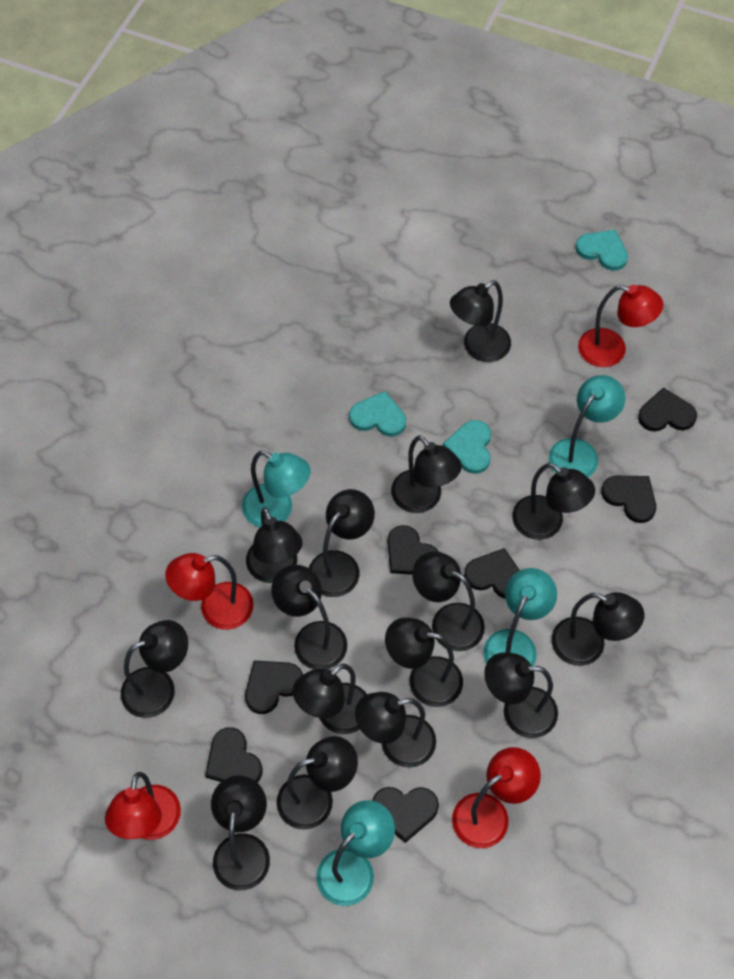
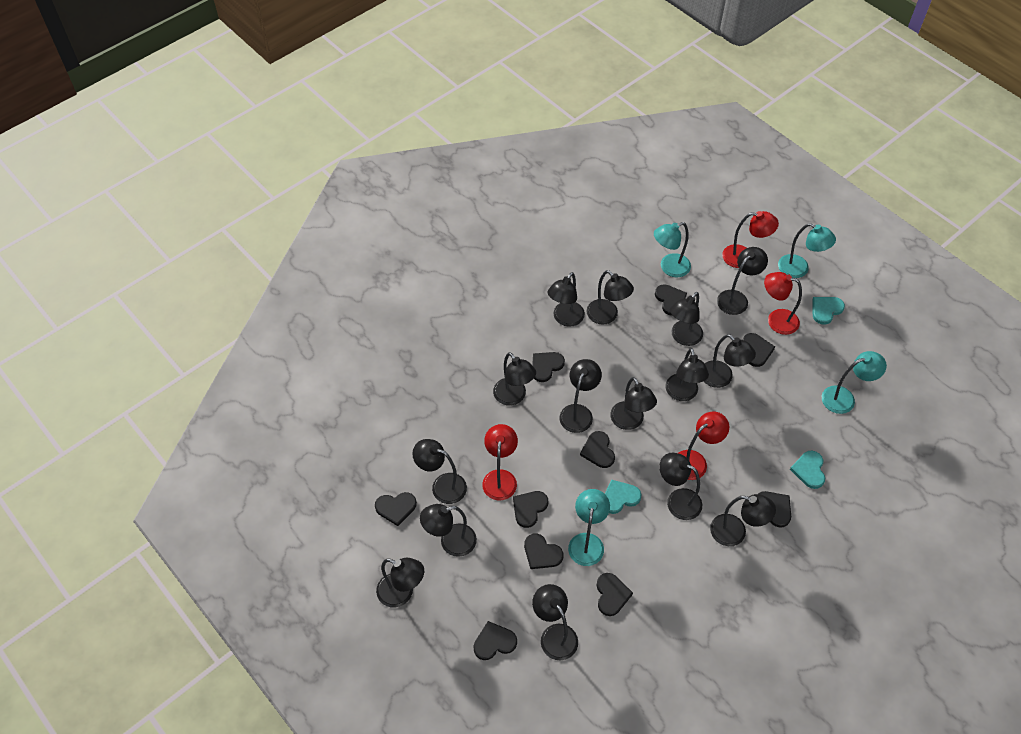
black heart: [205,727,263,783] [245,660,303,714] [373,787,439,843] [387,525,439,575] [464,548,520,599] [601,476,656,523] [638,387,697,431] = 7 -> [375,492,417,526] [473,621,517,660] [513,491,548,528] [524,534,563,569] [532,352,565,382] [580,431,615,468] [596,573,633,616] [655,284,687,316] [743,333,775,367] [758,491,791,528] = 10

